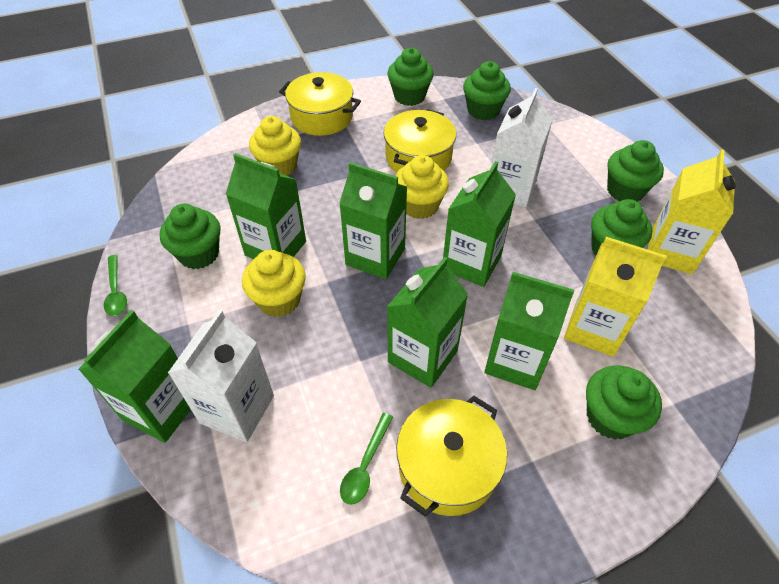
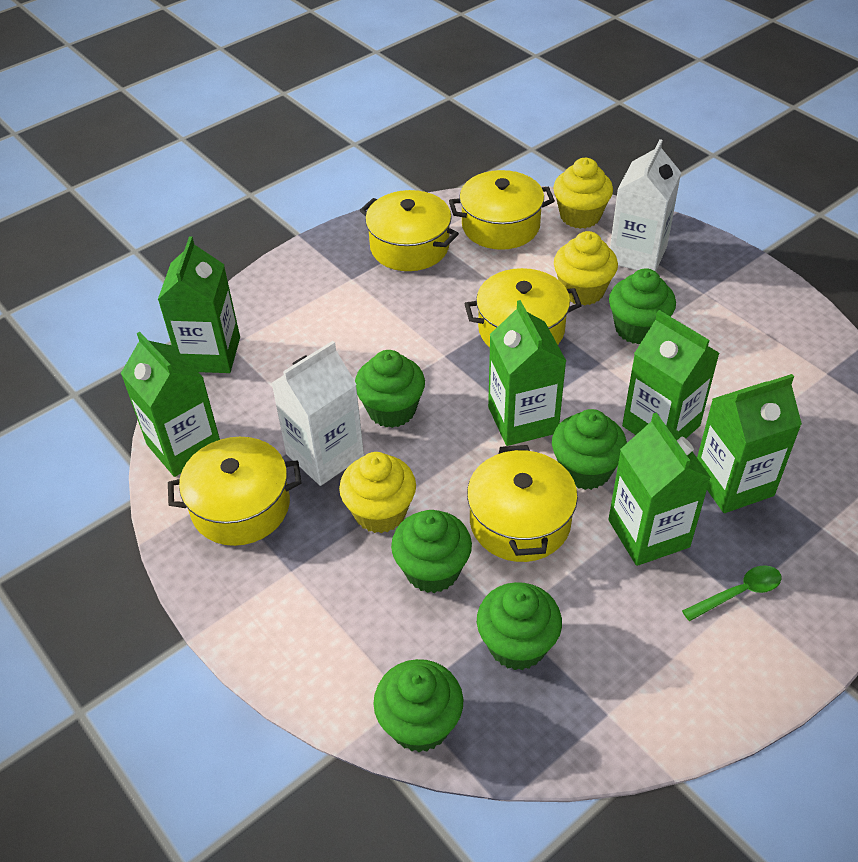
green spoon: [104,255,127,316] [340,413,393,505] = 2 -> [682,565,782,621] = 1
yellow carton: [564,237,667,357] [648,149,736,274] = 2 -> none = 0
yellow pot: [279,72,361,136] [384,109,456,172] [396,396,507,517] = 3 -> [168,437,302,546] [360,190,459,271] [449,170,555,250] [464,268,582,347] [467,445,578,562] = 5

